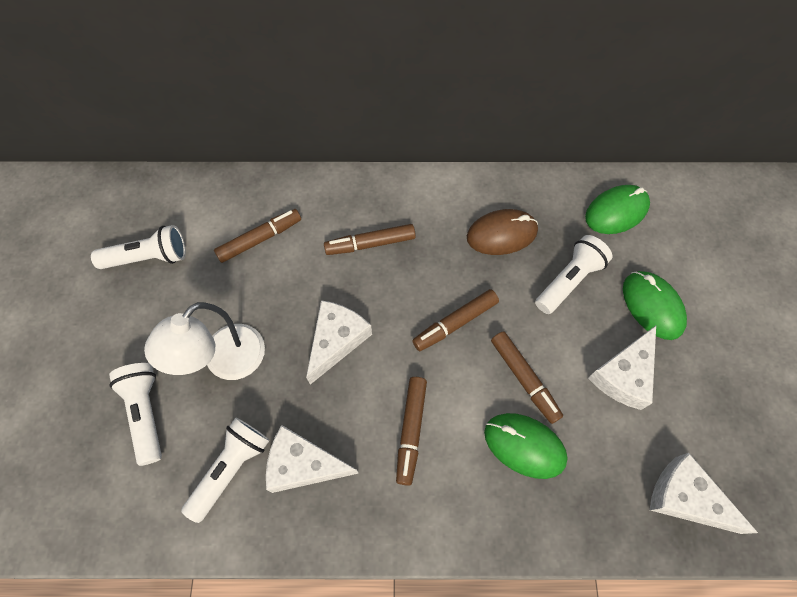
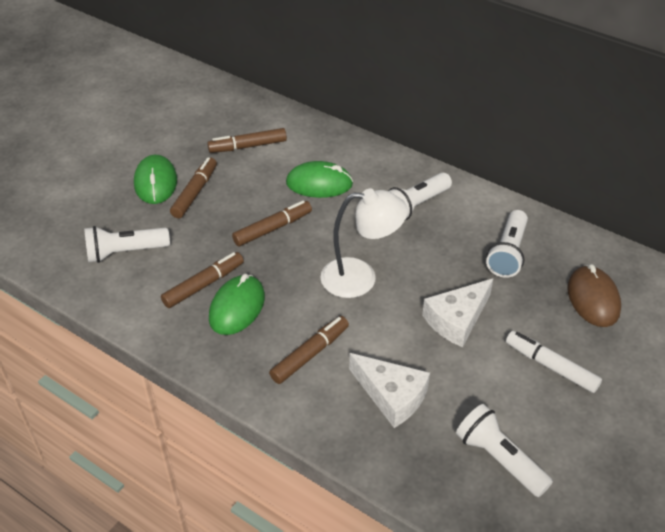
white cheese: [266,425,359,493] [306,300,372,385] [588,326,656,410] [650,453,758,534] = 4 -> [349,353,430,428] [422,278,494,347] = 2
white marker: none = 0 -> [506,331,602,393] = 1

